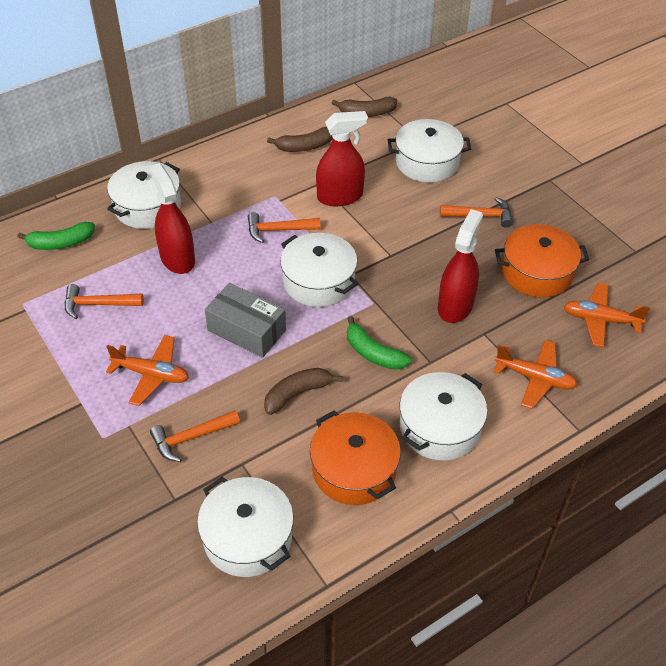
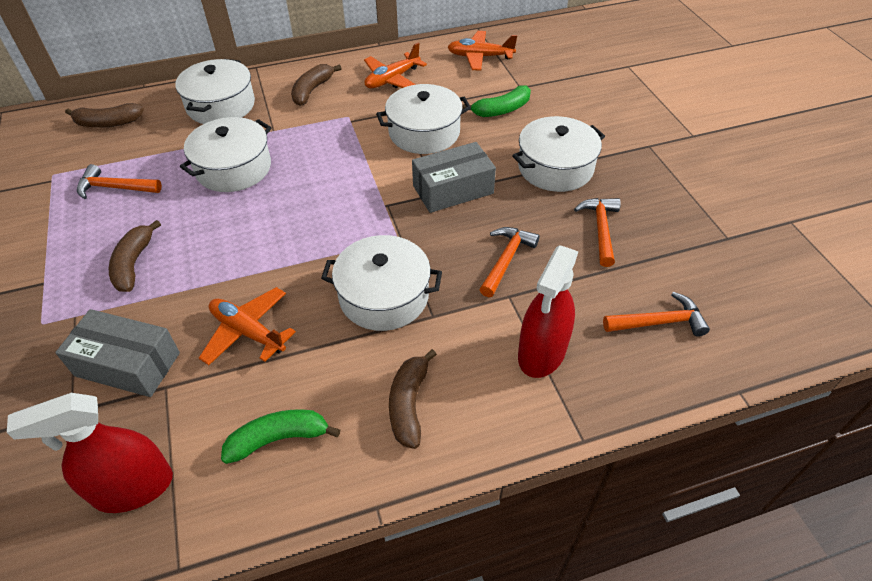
brown banana: [264,368,342,415] [267,127,333,152] [332,97,397,117] = 3 -> [65,103,144,128] [109,220,161,292] [291,64,341,106] [389,349,437,449] = 4
grey box: [205,283,286,358] = 1 -> [55,309,180,397] [412,142,496,213] = 2
orange pot: [310,410,401,505] [495,224,589,298] = 2 -> none = 0
red spray bottle: [149,163,195,274] [316,111,368,206] [438,209,483,323] = 3 -> [7,393,173,513] [518,245,578,378] = 2

